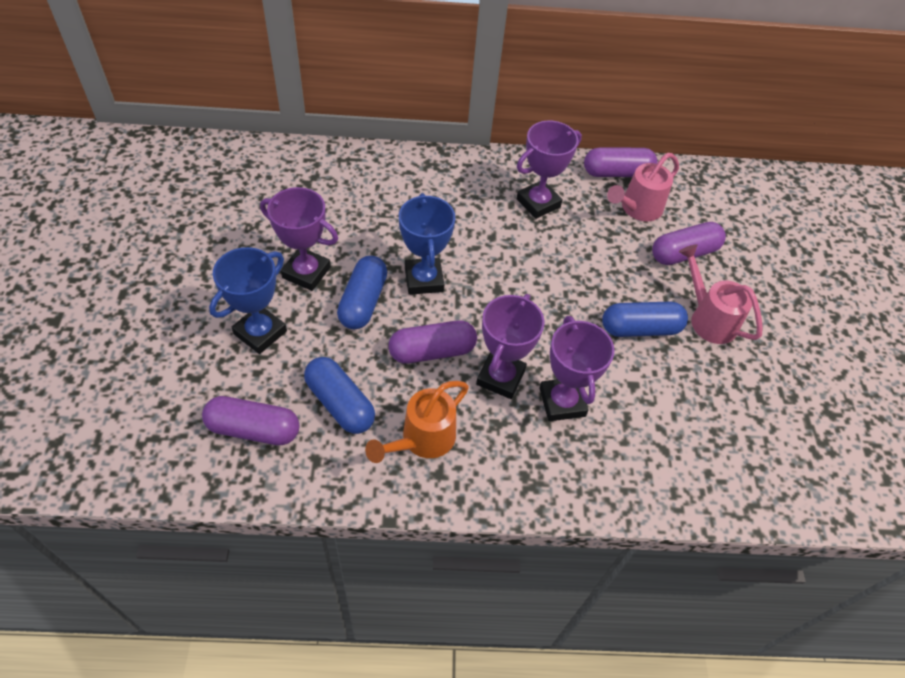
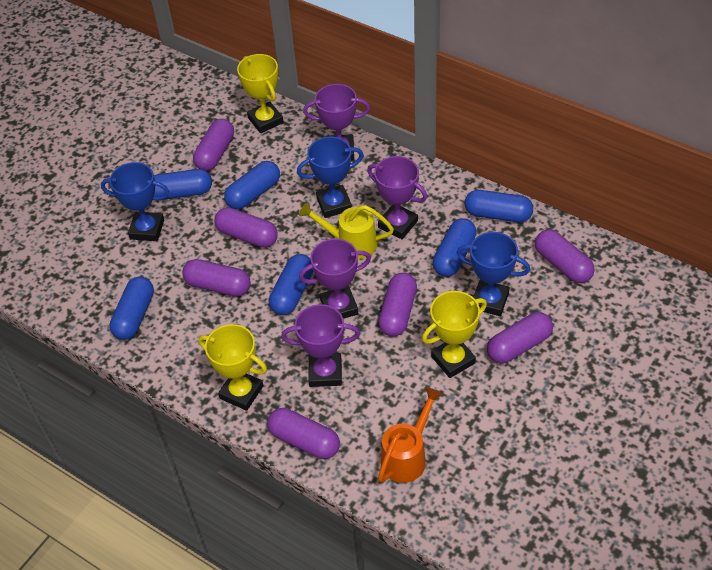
blue capsule: [304,357,375,434] [337,256,387,329] [602,302,688,337] = 3 -> [109,277,154,340] [154,169,212,200] [224,161,280,210] [269,254,313,315] [433,218,476,277] [465,190,533,222] = 6
blue trophy: [209,247,287,354] [399,193,455,295] = 2 -> [101,162,169,241] [297,137,364,218] [457,232,530,316] = 3
pink watering can: [607,153,679,221] [679,244,763,344] = 2 -> none = 0
purple capsule: [202,396,300,445] [389,320,477,364] [584,147,658,177] [652,222,726,265] = 4 -> [182,259,251,296] [193,119,234,171] [214,207,278,248] [267,408,340,459] [379,273,417,337] [487,312,553,364] [535,229,594,283] = 7
yellow trophy: none = 0 -> [199,324,267,411] [237,54,284,133] [422,291,487,378] = 3
yellow watering can: none = 0 -> [299,202,394,259] = 1

